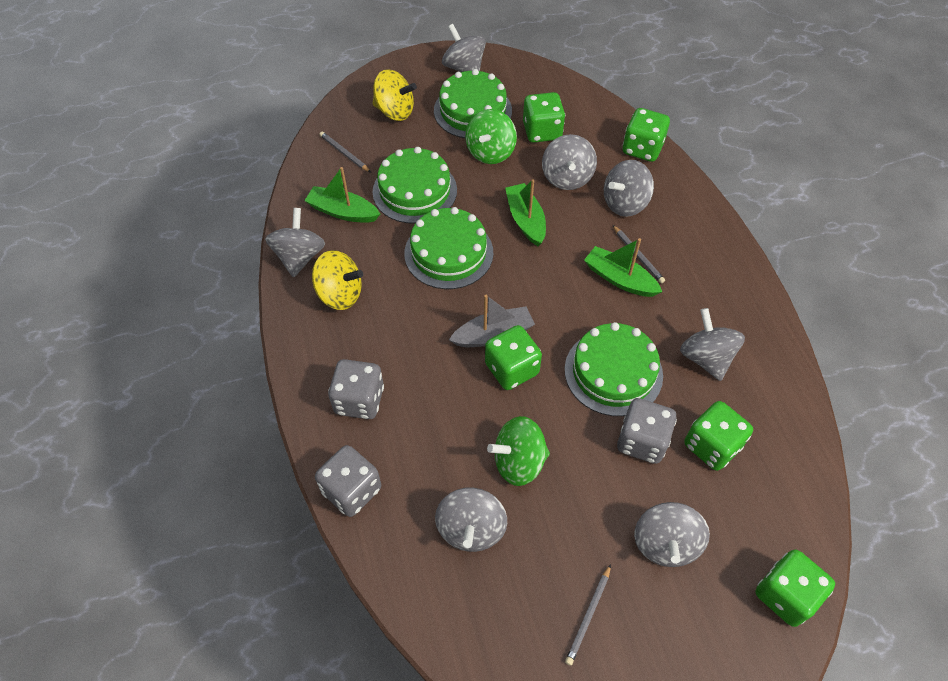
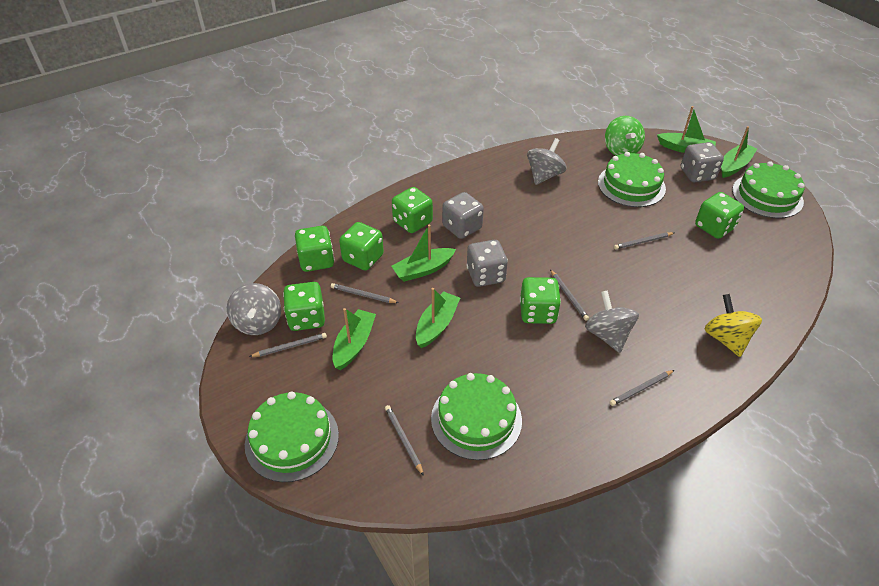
green boat: [304,167,380,223] [505,179,546,246] [584,238,662,297] = 3 -> [333,308,376,370] [391,224,456,282] [416,288,460,348] [657,106,716,153] [721,126,757,178] = 5
green dice: [485,325,542,390] [523,92,565,143] [623,108,670,162] [684,401,753,471] [755,549,835,627] = 5 -> [283,282,325,331] [295,226,334,272] [339,222,384,271] [392,187,433,233] [520,277,561,324] [695,192,744,239] = 6
green spinning top: [465,109,517,164] [487,416,550,486] = 2 -> [605,116,645,156] = 1
grey boat: [449,295,535,347] = 1 -> none = 0
grey pencil: [319,132,371,173] [565,564,611,666] [613,225,665,283] = 3 -> [249,333,327,357] [331,283,399,303] [385,405,424,476] [550,269,589,321] [610,370,674,406] [614,232,674,249] = 6
grey spinning top: [265,208,325,278] [435,488,507,552] [442,24,486,72] [542,134,597,190] [604,160,654,217] [634,502,710,567] [680,308,745,381] = 7 -> [227,283,281,335] [527,138,567,185] [585,290,639,353] = 3
yellow spinning top: [312,250,363,310] [372,69,417,121] = 2 -> [705,294,762,357] = 1

